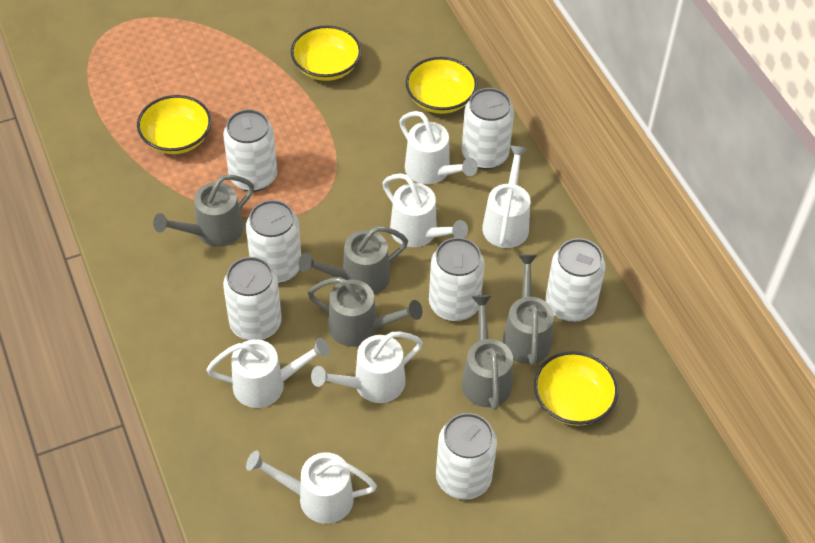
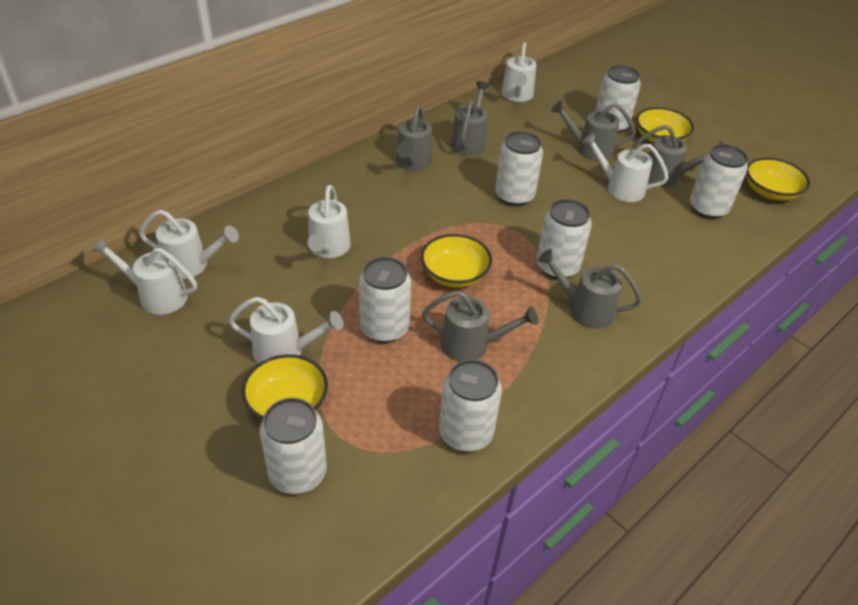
grey watering can: [153,175,254,247] [298,226,408,295] [308,277,422,346] [462,295,513,410] [502,254,554,365] = 5 -> [396,105,432,171] [422,290,538,362] [451,81,489,156] [538,249,642,329] [551,101,636,161] [633,125,723,187] = 6

